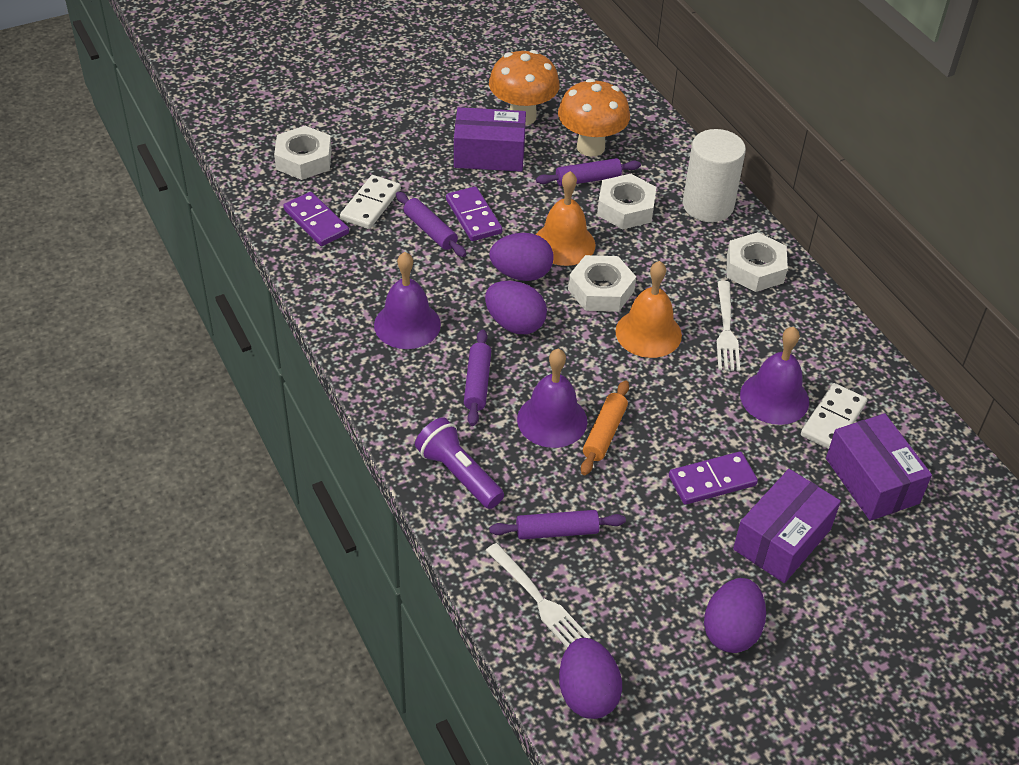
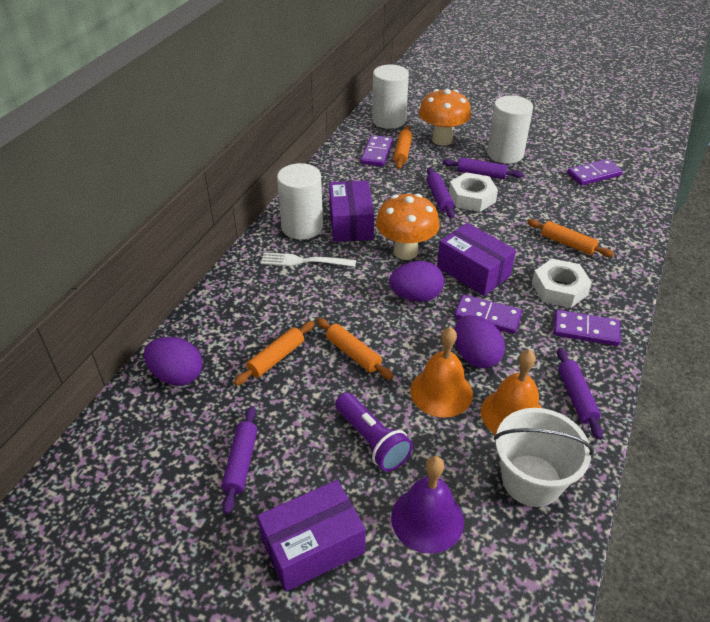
orange rolling pin: [581,380,629,475] = 1 -> [234,321,315,386] [316,318,394,380] [394,126,412,169] [527,219,614,257] = 4
purple bell: [374,252,441,349] [517,349,587,448] [740,327,809,425] = 3 -> [391,456,464,554] = 1
purple domino: [283,192,349,246] [446,186,502,241] [669,452,758,505] = 3 -> [360,135,393,167] [454,295,522,334] [553,310,621,346] [567,159,623,186] = 4
purple egg: [485,281,547,334] [489,233,553,281] [559,638,622,719] [704,578,766,653] = 4 -> [144,337,203,386] [389,261,444,302] [455,315,505,368] = 3
white bucket: none = 0 -> [494,408,594,507] = 1
white cylinder: [683,129,746,222] = 1 -> [277,163,323,240] [372,65,409,129] [487,95,533,163] = 3
white domino: [340,175,401,229] [801,383,867,449] = 2 -> none = 0
white fork: [486,543,590,648] [717,281,740,371] = 2 -> [261,252,356,267] = 1
white nut: [274,126,332,180] [568,255,636,312] [597,174,656,229] [727,232,788,292] = 4 -> [449,172,498,212] [532,259,592,308] = 2

